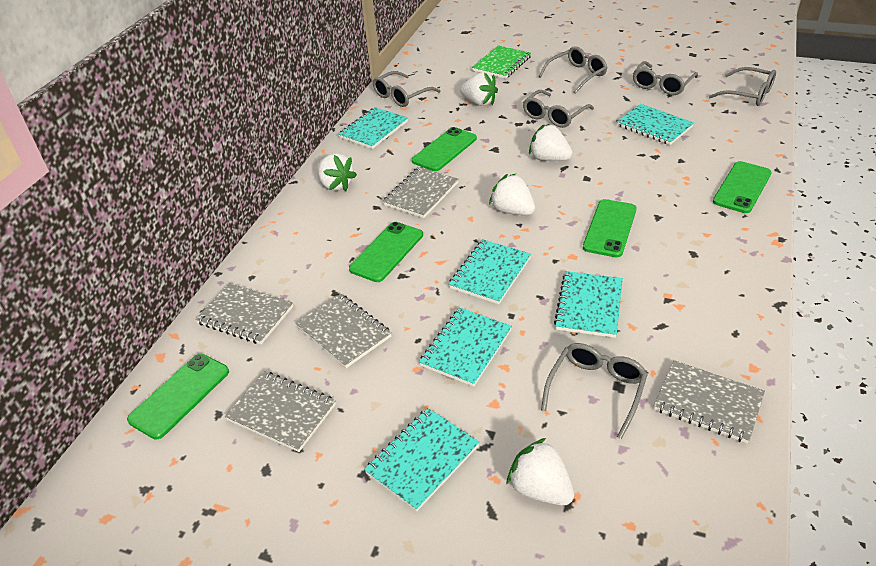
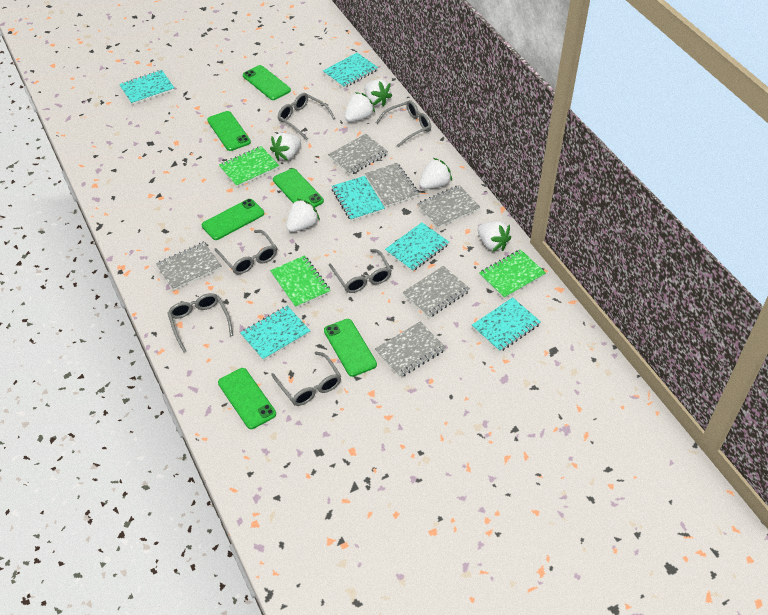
green notebook: [472,45,531,79] = 1 -> [219,146,279,187] [270,255,331,308] [479,249,546,299] = 3
green phone: [127,354,229,440] [349,222,423,282] [412,127,477,171] [583,199,637,257] [713,161,772,213] = 5 -> [202,199,264,240] [207,111,251,151] [218,368,276,429] [243,65,291,100] [273,168,324,207] [324,319,377,377] = 6
grey notebook: [195,283,293,344] [225,371,336,452] [295,294,392,368] [383,167,459,218] [654,360,765,444] = 5 -> [156,242,222,291] [328,134,388,175] [365,163,420,207] [375,322,446,378] [402,266,470,318] [417,185,480,228] = 6
white strawberry: [317,153,357,191] [460,72,498,106] [489,173,535,215] [506,438,574,506] [529,124,573,161] = 5 -> [270,133,301,161] [286,199,320,232] [345,92,375,122] [364,79,392,107] [420,158,452,189] [477,221,511,252] = 6

